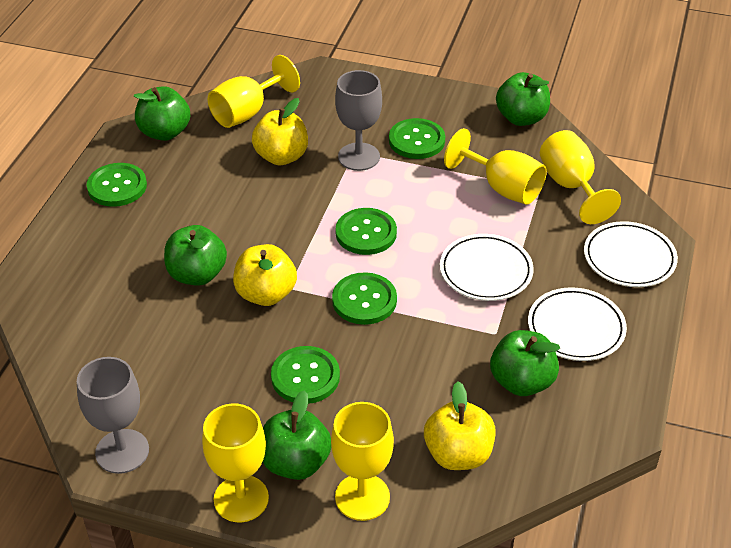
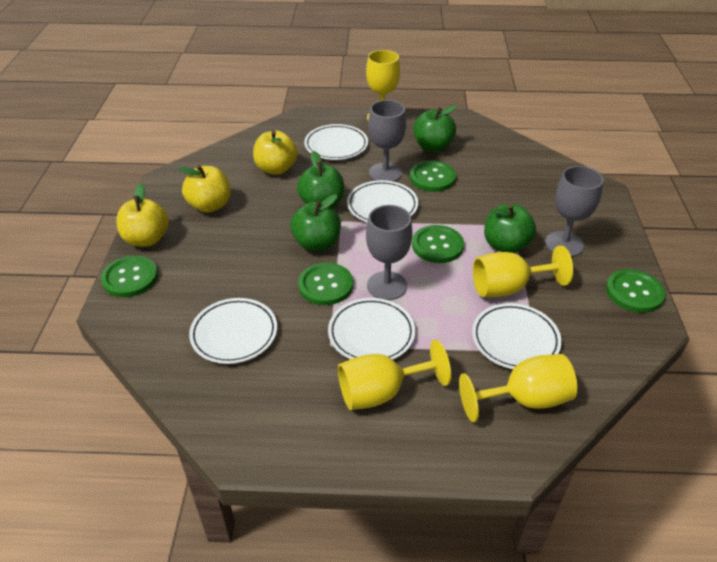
green apple: [133,86,190,141] [164,225,227,286] [263,390,331,480] [490,330,560,396] [496,72,550,126] = 5 -> [290,194,341,251] [297,151,344,208] [413,105,457,152] [484,204,536,253] = 4
grey goblet: [77,357,149,474] [335,70,382,171] = 2 -> [366,205,412,300] [368,100,406,182] [545,166,604,257] = 3
white plate: [440,234,534,301] [528,287,627,361] [584,221,678,287] = 3 -> [189,298,277,364] [304,124,368,160] [328,298,415,360] [347,180,418,222] [472,303,562,369] = 5
yellow goblet: [202,403,269,522] [208,55,300,128] [331,402,394,521] [444,128,547,205] [540,130,621,224] = 5 -> [338,340,451,410] [366,50,400,120] [459,354,577,422] [473,245,573,297] = 4

